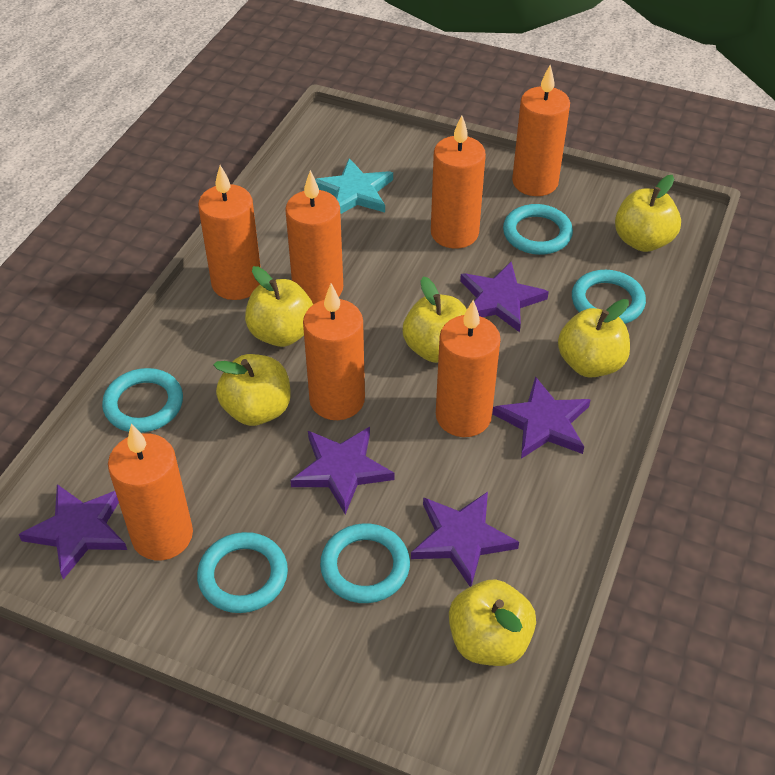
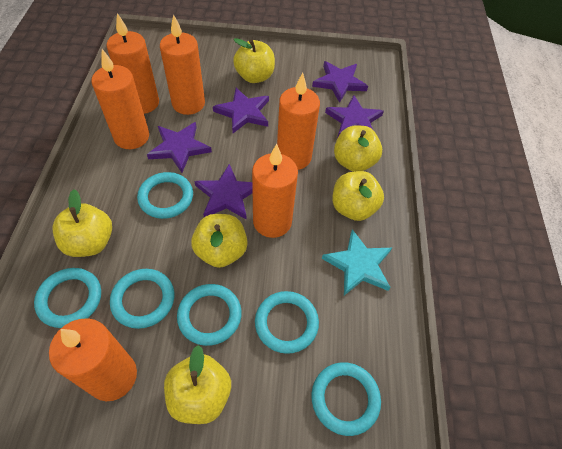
orange candle: [108,424,193,560] [198,165,261,300] [285,170,343,305] [303,283,365,420] [431,115,486,249] [436,300,501,437] [512,65,570,196] = 7 -> [49,318,137,401] [91,49,149,149] [107,13,159,114] [160,14,205,115] [252,144,298,238] [277,73,320,170] = 6
turquoise ring: [102,368,183,433] [197,532,288,613] [320,523,410,603] [503,204,573,255] [572,270,646,324] = 5 -> [34,268,101,328] [110,269,174,329] [137,172,193,219] [177,284,242,346] [255,291,319,354] [311,362,381,436] = 6

